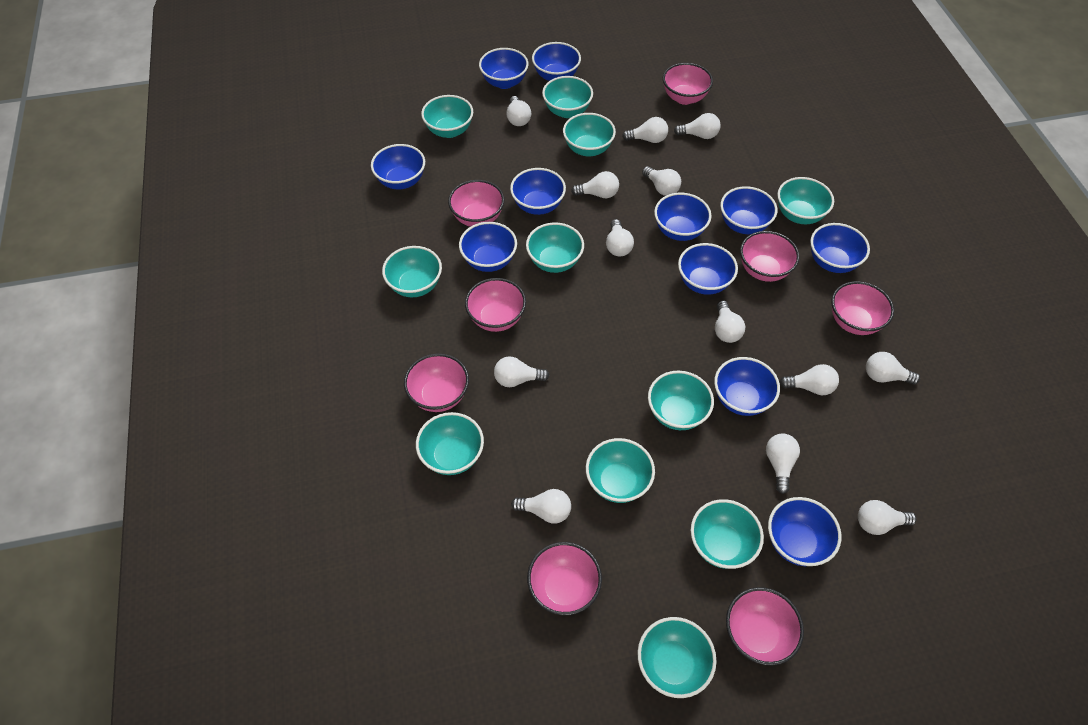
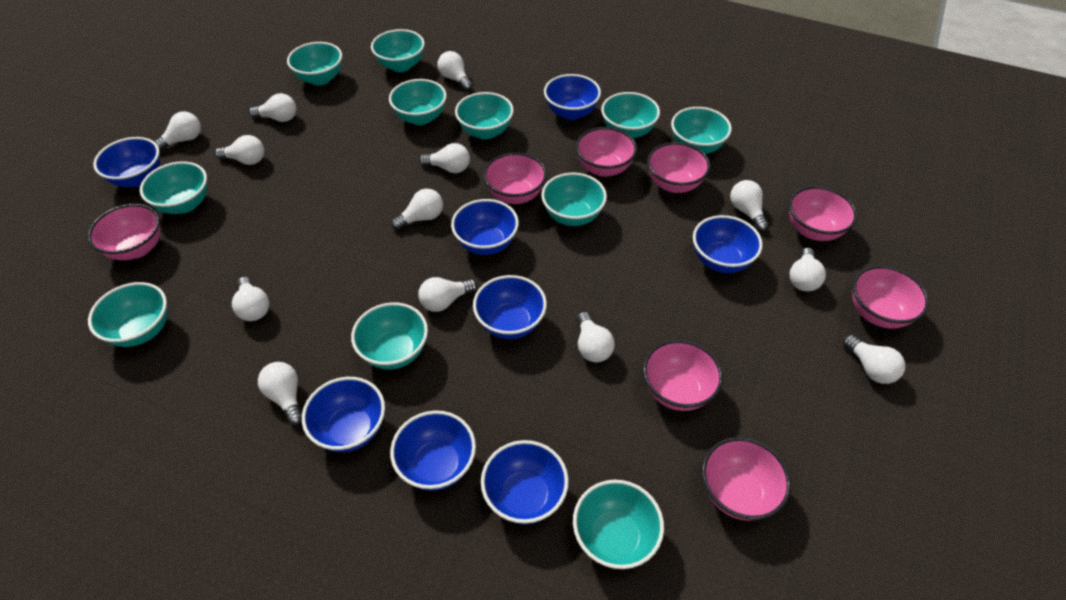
blue bowl: [371,144,425,189] [459,222,517,272] [479,48,528,89] [510,168,566,215] [532,42,581,81] [654,193,712,241] [678,243,738,295] [714,357,780,416] [720,186,777,234] [768,497,842,566] [810,223,870,273] = 11 -> [93,137,160,187] [302,377,385,452] [390,410,476,491] [451,199,519,255] [473,275,547,339] [481,440,569,524] [544,74,601,120] [693,215,763,273] = 8

